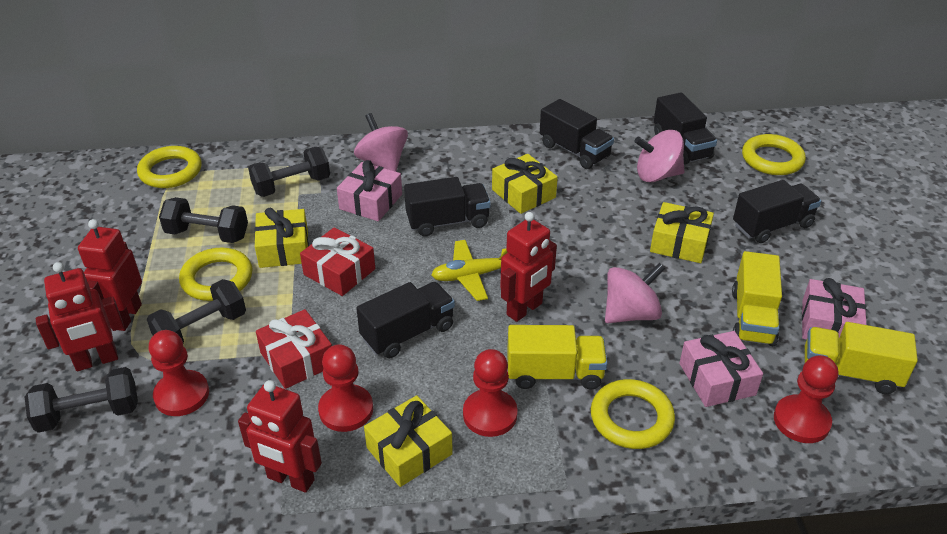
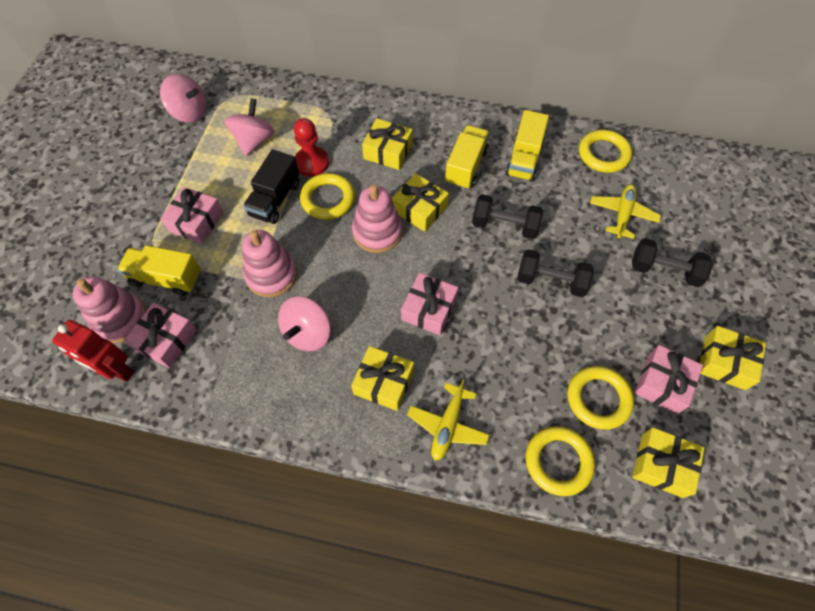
black dumbbell: [25,367,138,433] [147,279,246,343] [159,197,248,243] [248,147,330,197] = 4 -> [472,194,543,239] [517,249,594,297] [632,238,713,287] = 3
black truck: [356,282,455,358] [404,177,491,236] [540,99,614,169] [654,92,717,165] [733,180,821,243] = 5 -> [243,149,299,224] = 1
pink gift: [337,160,402,221] [679,331,763,407] [802,278,867,340] = 3 -> [124,303,197,368] [160,187,224,244] [401,272,459,335] [634,345,703,414] = 4
pink stacking toy: none = 0 -> [73,276,146,344] [242,230,297,297] [352,184,402,253] = 3
red gift: [256,309,332,389] [300,227,375,296] = 2 -> none = 0
red pawn: [149,330,209,416] [318,344,373,432] [463,349,518,437] [774,355,838,443] = 4 -> [294,118,329,177] = 1
red robot: [36,262,124,371] [78,219,142,331] [238,380,322,493] [500,212,557,322] = 4 -> [52,320,134,382] = 1
yellow gift: [254,208,309,268] [364,395,453,487] [492,154,558,214] [650,202,714,263] = 4 -> [351,346,414,411] [362,118,413,170] [392,173,449,232] [632,427,705,498] [700,326,766,390] = 5
yellow plane: [431,240,508,301] = 1 -> [407,379,489,461] [590,184,661,239] = 2

